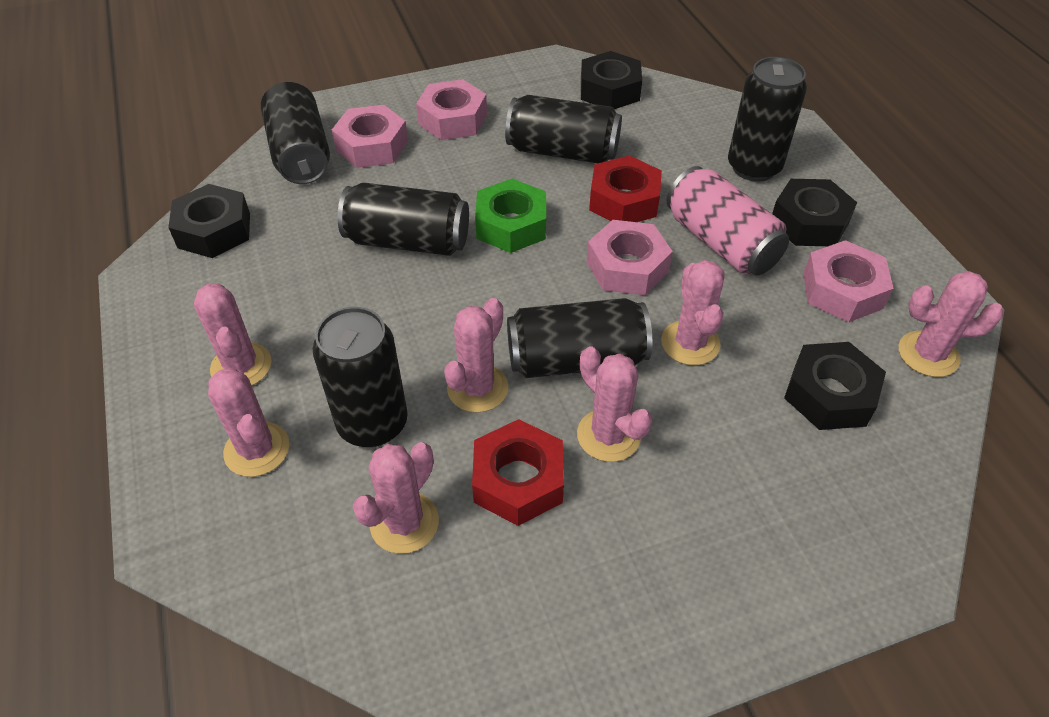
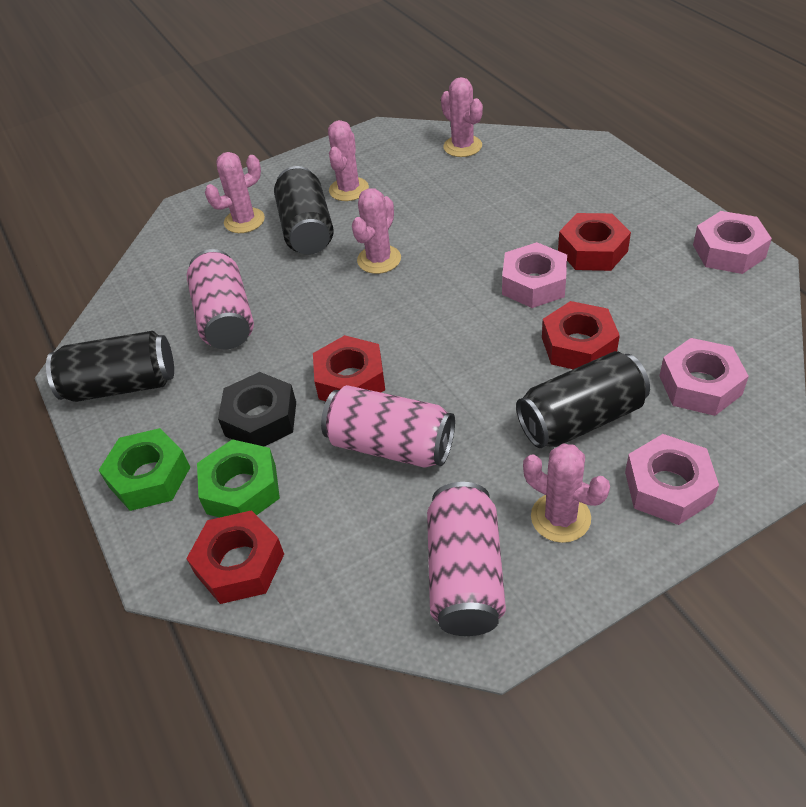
black can: [261,82,330,184] [313,307,408,447] [338,183,469,256] [505,95,622,163] [507,298,652,378] [728,57,807,181] = 6 -> [46,331,174,402] [274,166,334,255] [516,351,650,448] = 3
black nut: [168,184,250,258] [581,51,642,109] [772,179,857,246] [784,342,886,430] = 4 -> [218,372,296,446] = 1
green nut: [475,179,546,253] = 1 -> [98,428,190,511] [197,439,280,518] = 2
pink cactus: [194,284,271,385] [208,368,289,477] [353,442,439,554] [444,298,509,413] [577,347,652,462] [661,260,725,365] [899,271,1004,377] = 7 -> [205,152,265,233] [328,120,369,201] [352,188,401,274] [441,77,483,157] [523,444,610,543] = 5
pink can: [667,166,789,275] = 1 -> [187,249,254,350] [321,385,455,468] [427,482,506,636] = 3
red nut: [472,419,564,526] [589,155,662,222] = 2 -> [186,510,284,604] [313,335,385,401] [542,301,620,369] [558,213,631,271] = 4

